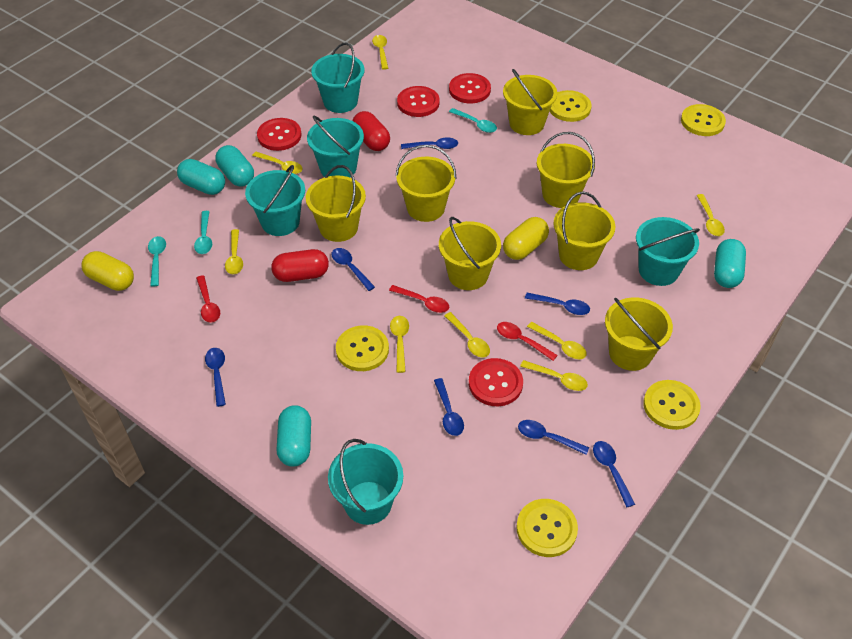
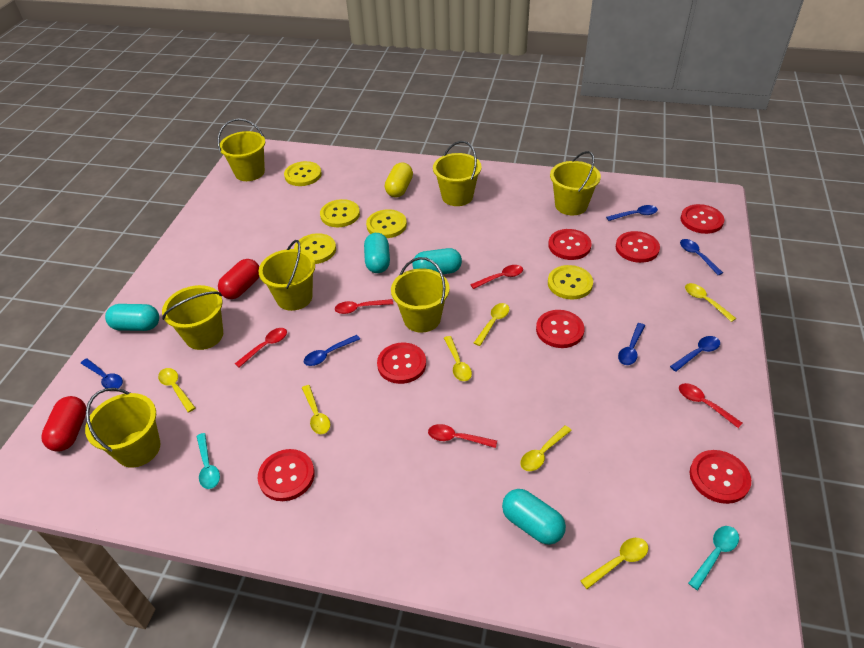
blue spoon: [205,348,226,407] [332,248,375,291] [401,137,458,149] [434,378,464,436] [518,420,589,455] [525,292,590,315] [593,441,635,507] = 7 -> [81,358,123,388] [304,335,360,366] [606,205,658,221] [618,323,645,365] [670,336,720,372] [680,239,723,275] = 6
red button: [257,118,301,151] [397,86,440,117] [449,73,491,103] [469,358,523,406] = 4 -> [258,449,315,501] [377,343,426,384] [536,310,584,348] [548,229,592,260] [616,231,660,263] [681,204,724,234] [690,450,751,504] = 7
red spoon: [196,275,220,323] [389,285,449,313] [497,322,558,361] = 3 -> [235,328,287,368] [335,299,393,314] [428,424,497,448] [470,265,523,289] [679,383,742,428] = 5
turquoise bucket: [245,165,305,236] [307,115,364,177] [311,42,365,113] [328,439,403,525] [636,217,700,286] = 5 -> none = 0
turquoise spoon: [148,236,166,287] [194,211,212,254] [449,108,497,133] = 3 -> [197,433,220,489] [688,526,739,590] = 2
yellow capsule: [82,251,134,291] [503,217,549,260] = 2 -> [385,163,413,197] = 1
yellow spoon: [225,229,243,274] [252,152,303,174] [372,35,388,70] [390,316,409,373] [444,312,490,358] [520,360,588,391] [527,322,587,359] [696,194,725,236] = 8 -> [158,368,195,412] [302,385,330,434] [444,336,472,381] [474,303,509,346] [520,425,572,471] [580,538,648,589] [685,283,736,322] = 7

